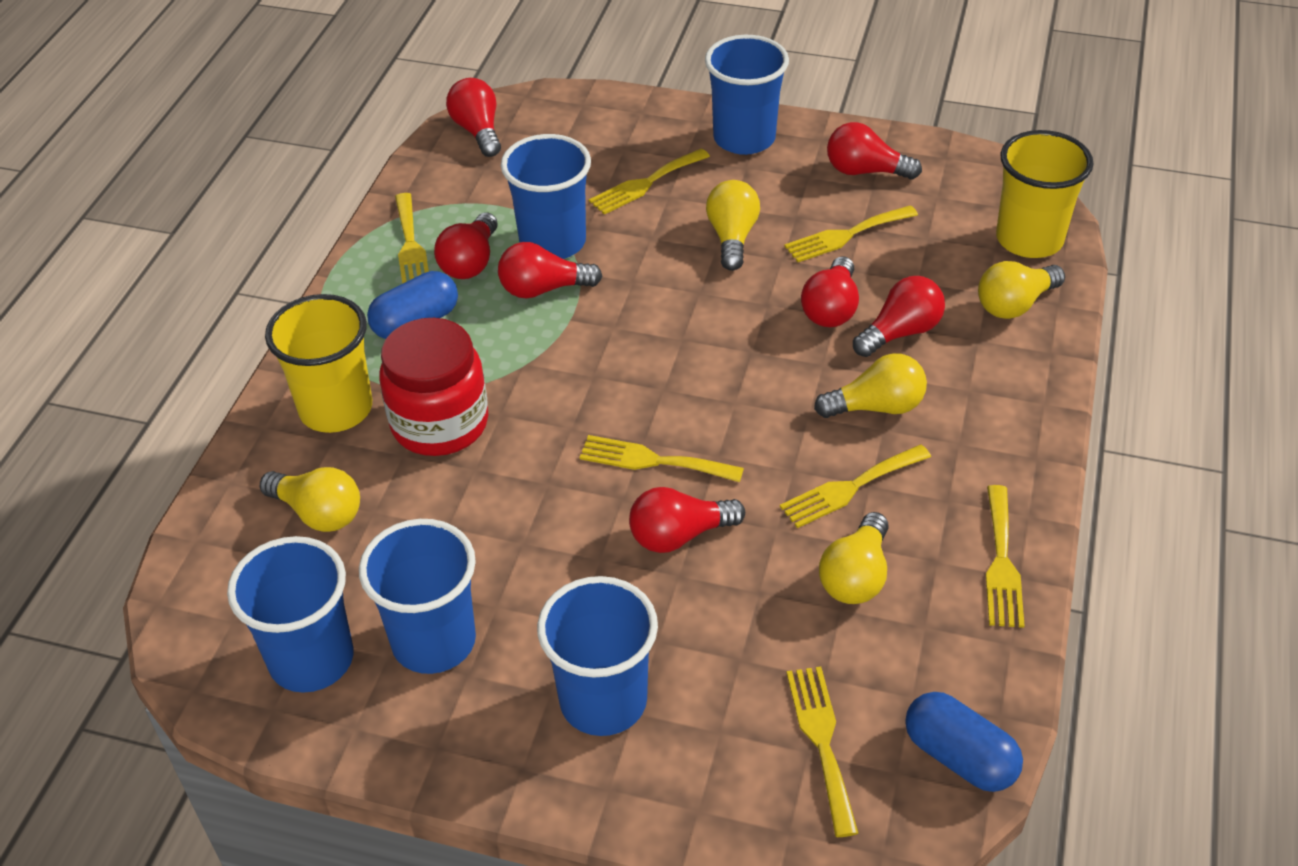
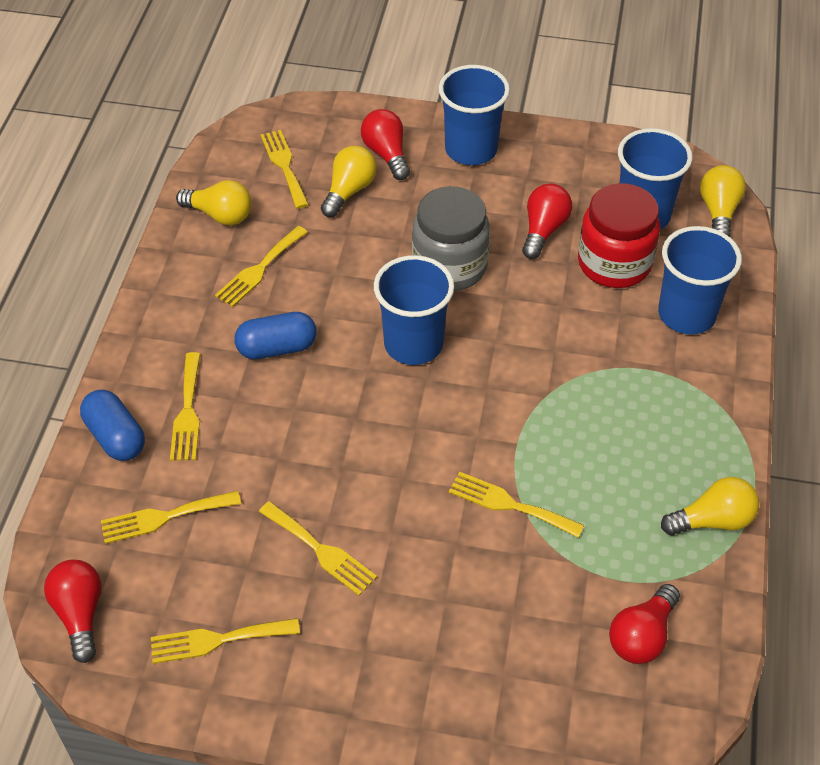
blue cup: [227,536,354,693] [359,519,476,674] [501,134,591,259] [537,576,658,736] [705,35,789,155] = 5 -> [374,255,454,365] [439,65,510,165] [618,128,693,229] [658,226,742,334] = 4
grey jar: none = 0 -> [412,186,490,291] = 1
red light bulb: [434,213,498,279] [446,78,501,157] [498,242,602,299] [629,487,745,553] [801,257,859,327] [827,122,922,180] [853,276,945,357] = 7 -> [44,560,102,663] [361,109,410,180] [522,184,572,259] [609,584,680,664] = 4
yellow cup: [265,294,372,433] [996,130,1094,258] = 2 -> none = 0
yellow light bulb: [260,467,360,532] [706,180,760,271] [814,353,927,418] [819,512,888,604] [978,261,1065,319] = 5 -> [176,180,252,225] [321,146,377,217] [661,477,759,535] [700,165,746,237] = 4

